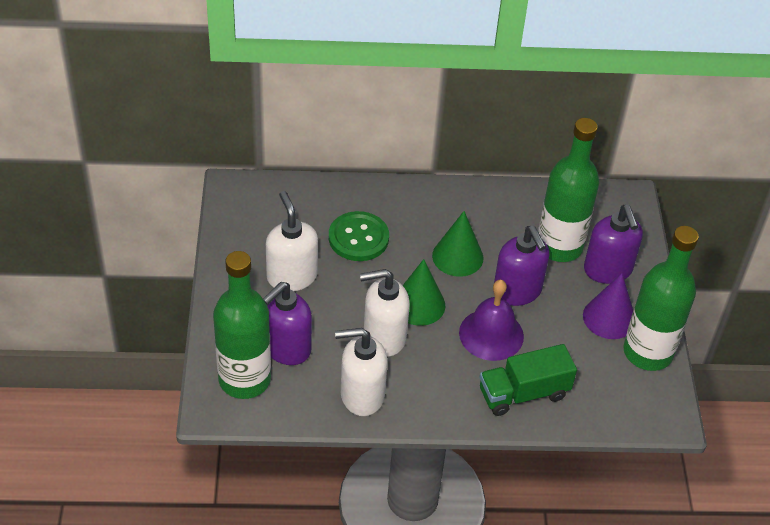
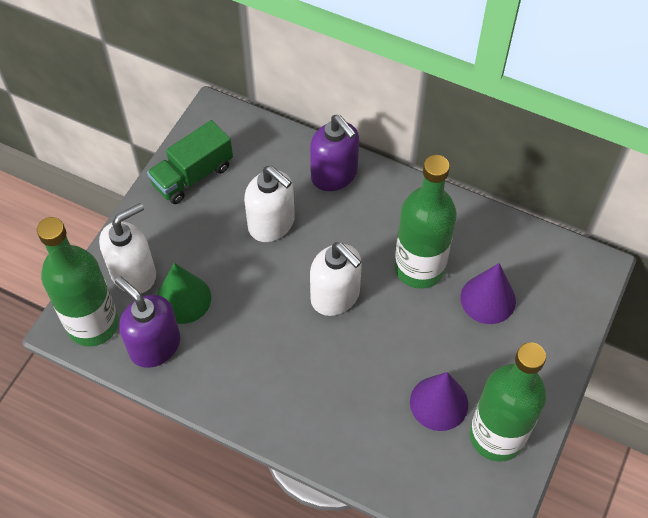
green button: [329,211,389,261] = 1 -> none = 0
green cone: [402,259,445,326] [432,211,484,277] = 2 -> [157,263,211,324] = 1
purple bell: [459,280,524,361] = 1 -> none = 0
purple cone: [583,273,633,339] = 1 -> [410,372,468,431] [461,263,516,324] = 2
purple soap dispenser: [263,282,312,365] [494,226,549,306] [584,205,643,284] = 3 -> [115,276,180,368] [310,115,359,191] = 2

